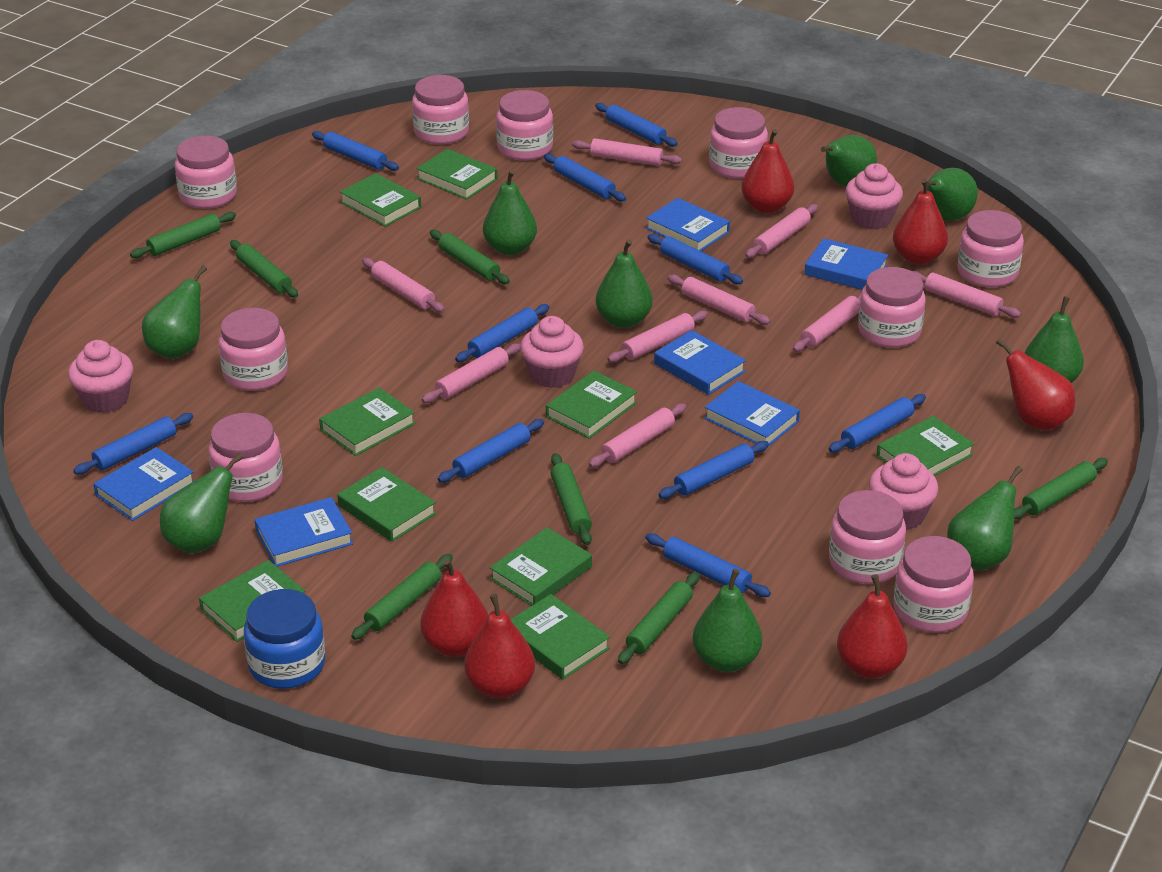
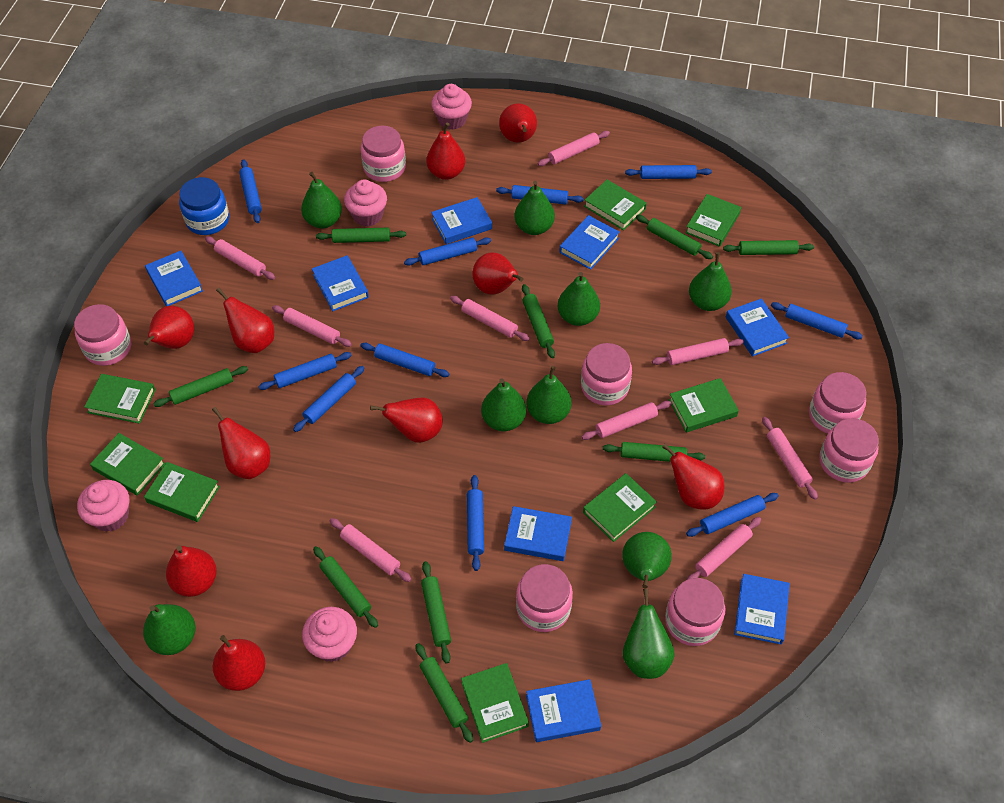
blue book: [93,447,194,521] [254,497,353,567] [646,198,730,251] [654,330,746,395] [704,381,800,447] [804,238,888,290] = 6 -> [145,251,203,306] [312,255,369,311] [431,197,492,244] [504,506,572,561] [526,679,601,742] [559,215,620,270] [726,298,789,357] [735,574,790,644] = 8
green book: [199,560,305,642] [319,387,415,456] [337,467,436,542] [340,173,421,227] [416,149,497,200] [490,527,592,606] [511,594,610,680] [546,371,637,439] [877,416,974,476] = 9 -> [84,374,156,424] [90,433,166,496] [144,462,220,522] [461,663,529,743] [583,473,657,542] [584,180,647,231] [669,378,739,432] [685,194,741,247] = 8
green rolling pin: [130,212,236,258] [230,240,298,298] [351,554,453,640] [430,230,510,284] [551,453,592,545] [618,572,700,664] [1014,458,1108,519] = 7 -> [153,366,248,407] [313,546,378,628] [316,228,406,243] [415,643,473,743] [421,561,451,664] [522,284,555,358] [603,442,705,462] [636,215,713,259] [723,240,814,255] = 9
pink jar: [175,136,237,209] [208,413,283,502] [218,308,288,391] [412,75,469,144] [496,90,553,161] [709,107,768,179] [829,490,906,584] [858,267,925,348] [894,536,974,633] [958,210,1024,287] = 10 -> [74,304,131,366] [361,126,406,182] [516,564,573,632] [581,343,632,405] [665,578,726,646] [809,372,867,434] [819,418,879,483] = 7
red pear: [420,558,488,657] [464,594,535,699] [741,129,794,213] [837,574,907,678] [893,178,948,265] [996,338,1075,430] = 6 -> [144,306,194,349] [166,545,217,597] [212,407,270,479] [213,635,265,691] [216,288,274,353] [370,397,443,443] [426,123,465,180] [473,252,523,295] [499,103,537,143] [662,444,724,510] = 10

